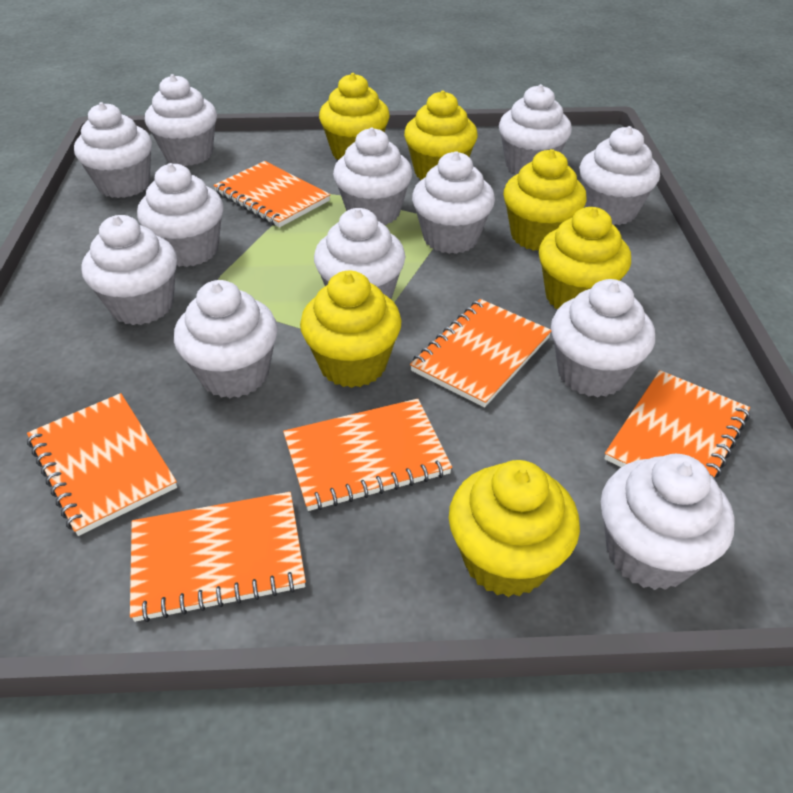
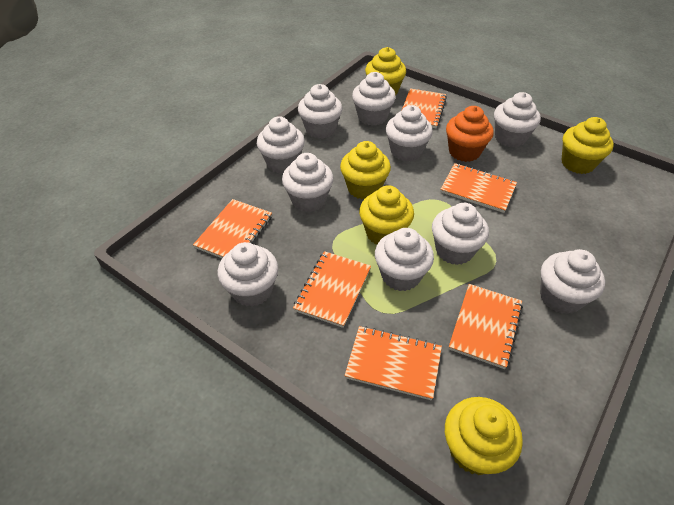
orange cupcake: none = 0 -> [446,106,494,162] = 1
white cupcake: [74,102,152,198] [81,215,177,325] [137,163,223,267] [145,74,217,166] [174,280,278,398] [314,208,405,299] [333,128,412,225] [412,151,495,254] [499,84,572,175] [551,279,655,397] [579,126,660,225] [601,454,735,590] = 12 -> [218,242,278,307] [257,116,305,174] [282,153,334,212] [298,84,342,139] [352,72,396,126] [375,228,434,291] [386,105,433,161] [432,203,489,265] [494,92,541,147] [540,249,605,314] = 10
yellow cupcake: [300,271,402,388] [319,73,390,160] [404,91,478,180] [449,460,580,597] [503,149,587,251] [539,207,631,309] = 6 -> [340,141,391,199] [359,185,414,244] [365,47,406,95] [445,397,523,475] [562,117,614,174] = 5

